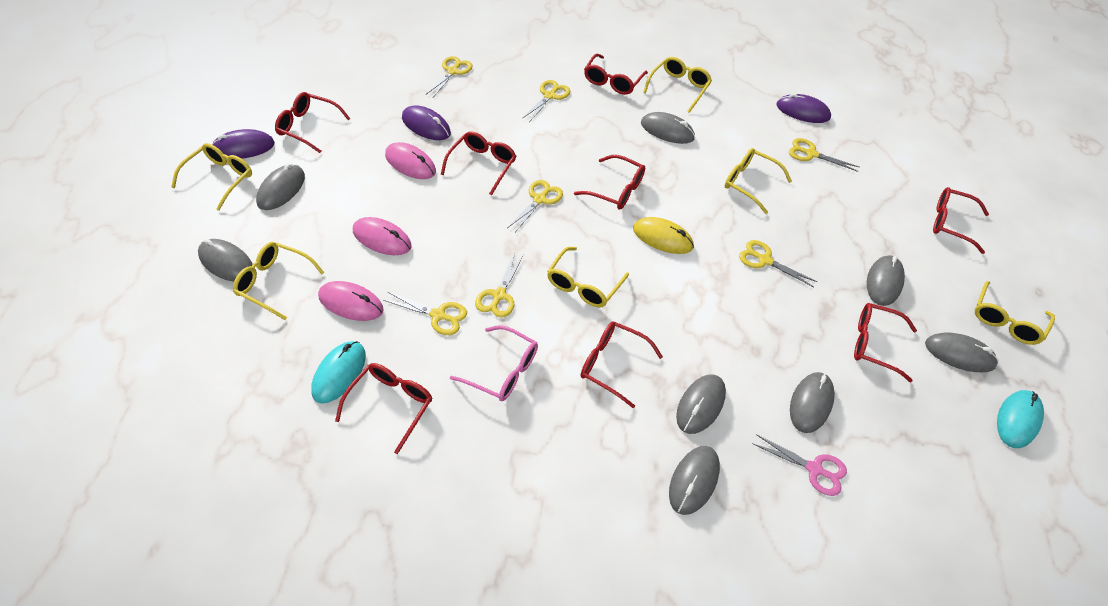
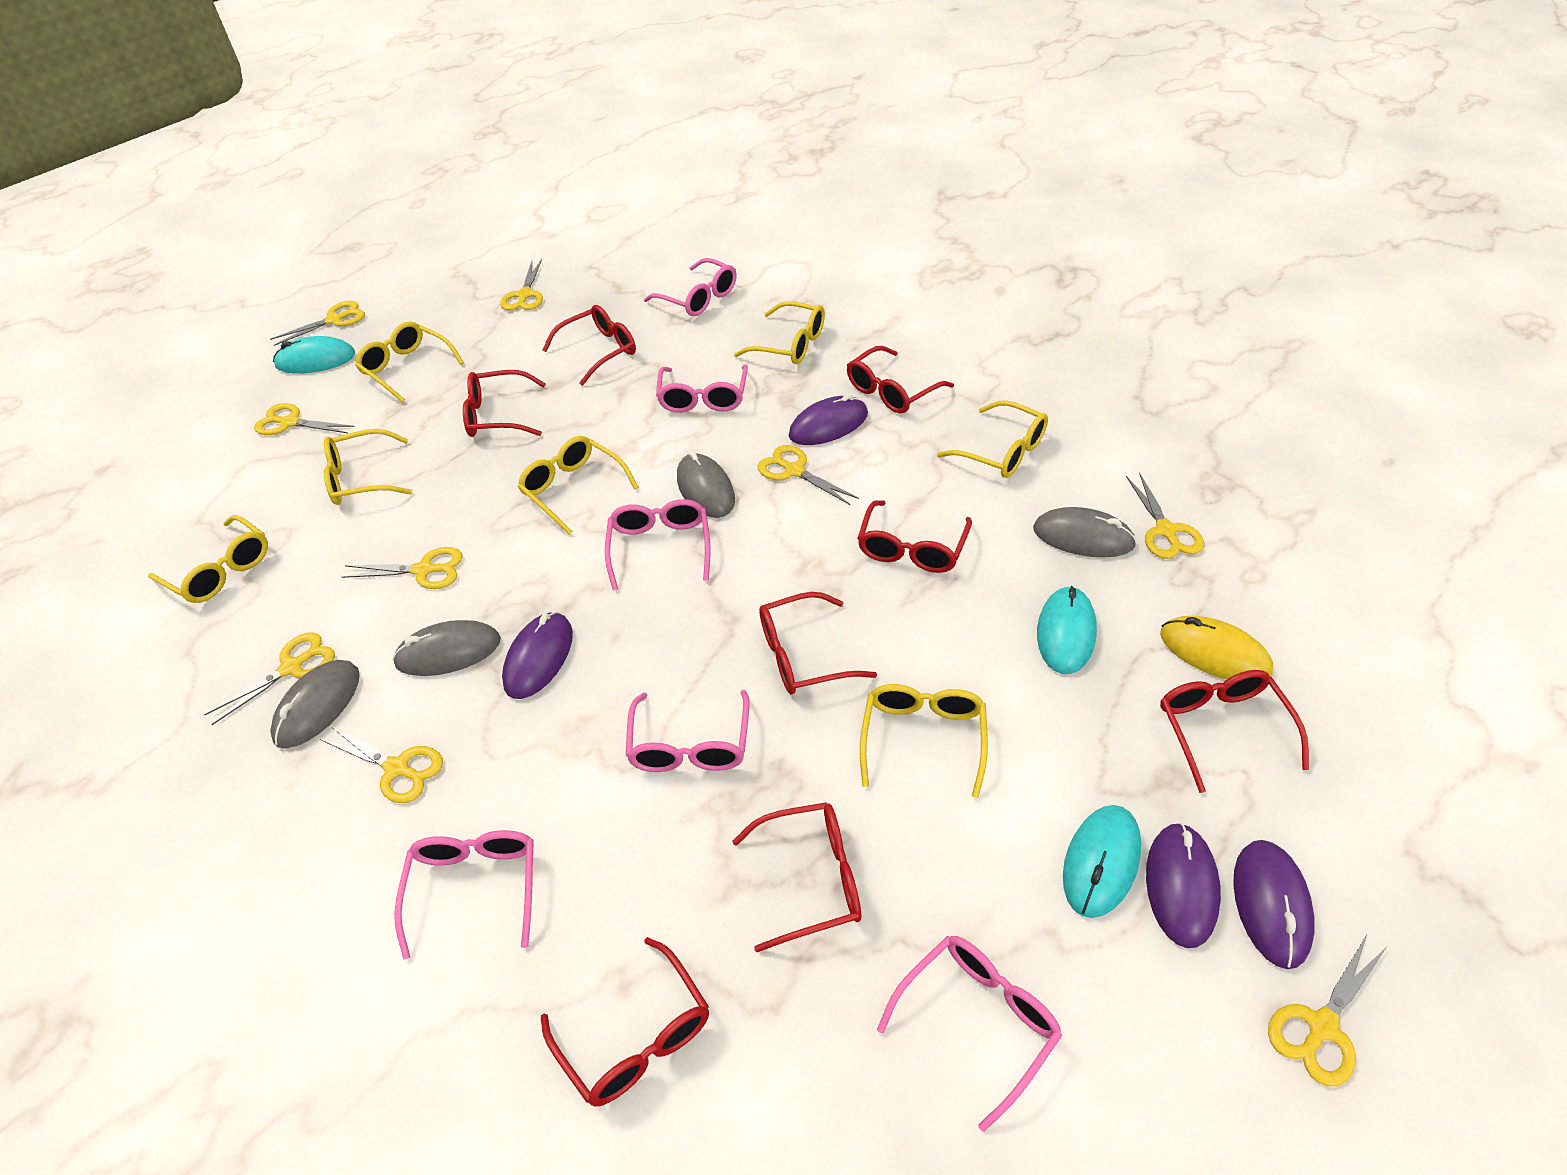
grey mouse: [198,239,253,282] [256,164,305,210] [641,112,695,144] [669,446,720,515] [676,374,726,434] [790,372,835,433] [867,255,905,306] [925,333,998,372] = 8 -> [270,660,360,748] [392,620,501,676] [677,452,735,518] [1033,507,1137,558] = 4
pink glasses: [450,325,538,401] = 1 -> [394,830,534,959] [605,499,711,590] [626,690,750,772] [644,258,736,316] [656,364,748,413] [877,936,1062,1132] = 6
pink mouse: [318,281,383,321] [353,217,412,255] [385,142,436,179] = 3 -> none = 0
pink scissors: [752,434,847,496] = 1 -> none = 0
purple mouse: [212,129,275,159] [402,105,451,140] [776,93,831,123] = 3 -> [502,612,573,699] [789,394,868,445] [1146,823,1221,948] [1233,840,1315,969] = 4
turquoise mouse: [311,341,366,404] [997,390,1044,448] = 2 -> [273,336,355,374] [1037,586,1097,674] [1063,805,1141,918] = 3
yellow glasses: [171,143,252,211] [233,242,325,320] [547,247,629,307] [643,57,712,113] [725,148,792,214] [975,281,1055,345] = 6 -> [148,515,268,603] [324,429,413,505] [355,322,464,403] [517,436,639,535] [734,301,825,364] [860,684,988,798] [937,400,1048,478] = 7
yellow scissors: [383,292,467,335] [426,56,473,97] [475,253,524,317] [507,180,563,232] [522,80,570,122] [739,240,817,287] [789,138,859,172] = 7 -> [204,632,335,725] [254,403,355,435] [270,301,365,346] [320,727,443,803] [342,547,463,589] [500,259,543,310] [758,445,859,505] [1126,472,1204,559] [1268,935,1387,1086] = 9

